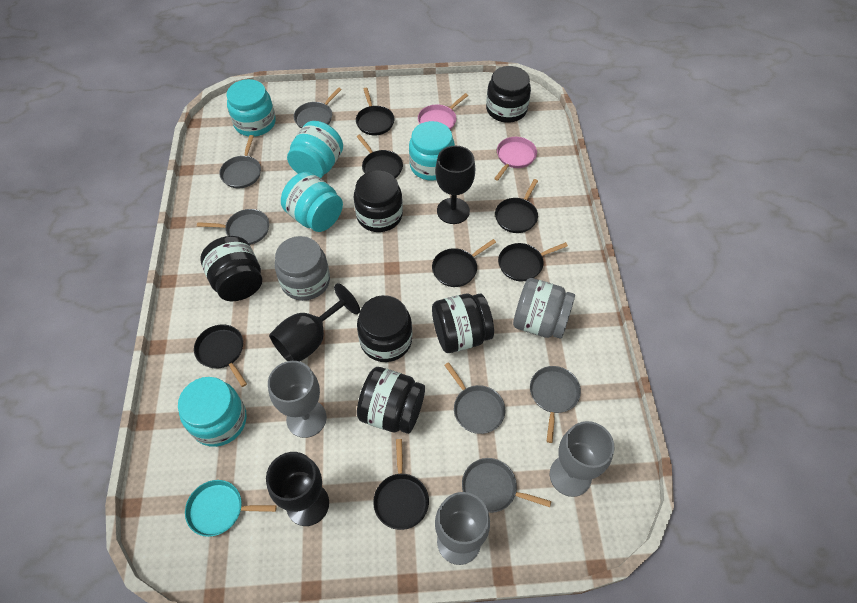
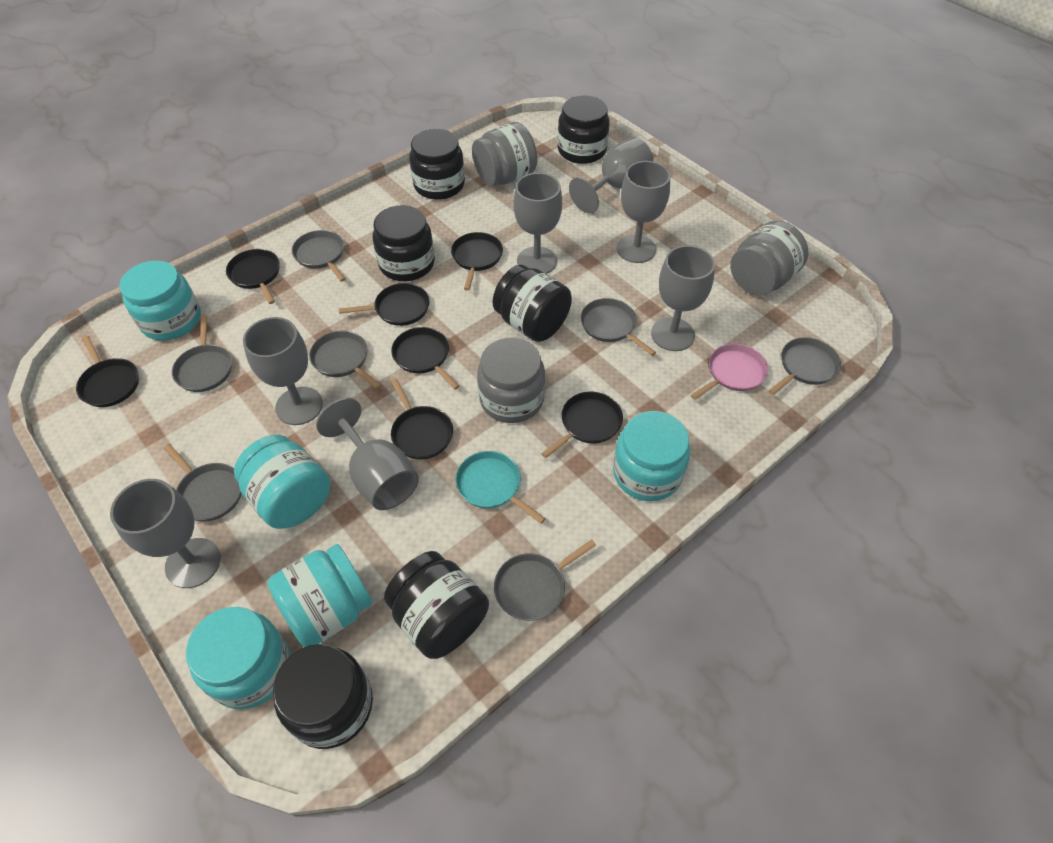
black goblet: [266,452,329,526] [269,283,360,362] [435,146,475,224] = 3 -> none = 0
grey goblet: [268,361,327,438] [435,492,490,565] [550,421,614,497] = 3 -> [110,479,221,588] [243,317,323,425] [316,398,419,510] [513,173,562,274] [569,137,653,213] [617,161,670,263] [651,245,715,351] = 7
grey jar: [275,236,330,301] [513,278,575,339] = 2 -> [472,122,537,186] [477,338,545,423] [730,221,809,295] = 3
grey pan: [197,209,269,245] [219,135,261,188] [294,88,342,129] [444,362,505,434] [462,458,551,513] [530,366,581,443] = 6 -> [163,444,242,522] [172,315,232,392] [292,230,346,282] [309,331,381,389] [494,539,596,621] [581,298,656,356] [769,337,841,395] = 7
pink pan: [418,93,468,130] [494,137,537,181] = 2 -> [691,343,768,400] = 1

